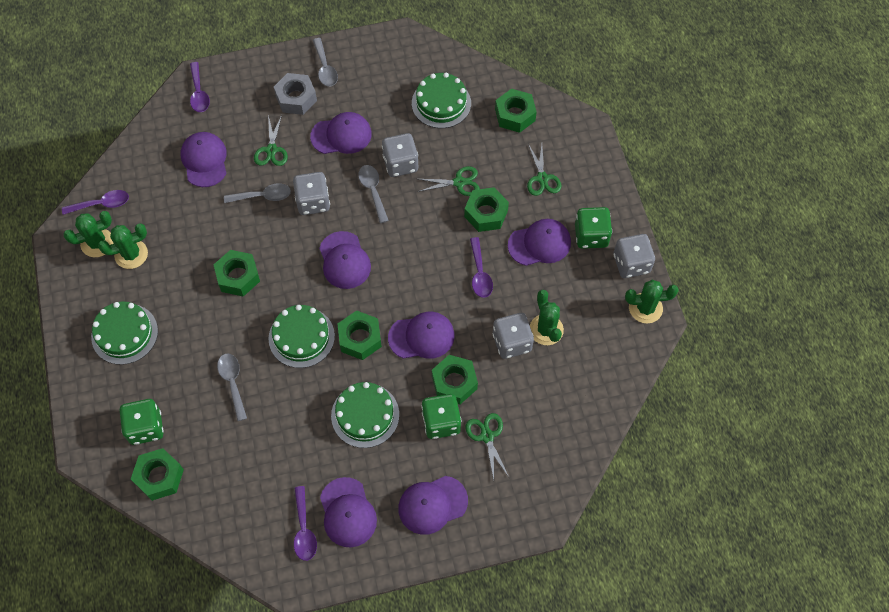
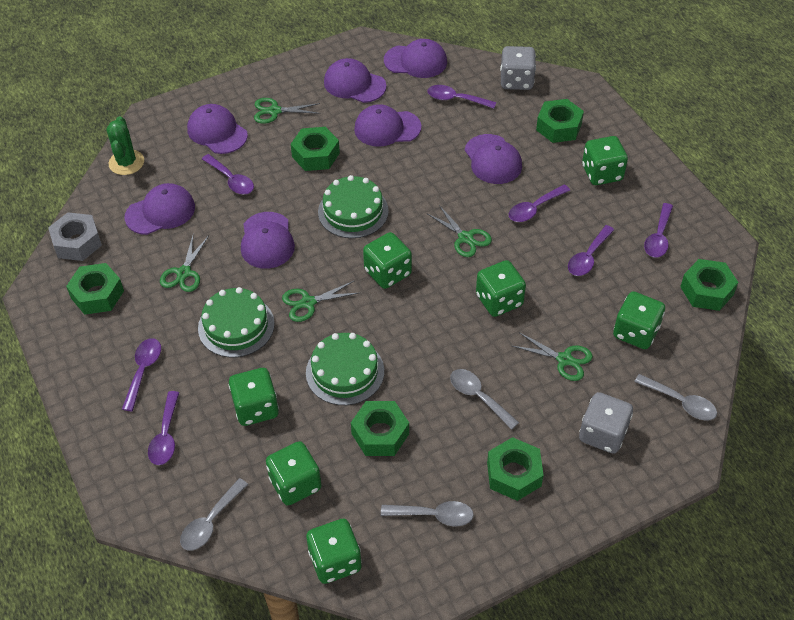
green cactus: [63,211,114,257] [98,223,148,269] [530,290,564,345] [625,280,679,324] = 4 -> [107,116,144,175] = 1
green cake: [91,302,158,365] [268,305,335,368] [331,382,399,448] [412,73,471,128] = 4 -> [198,287,274,357] [306,333,384,405] [318,175,389,238] = 3
green dice: [119,399,164,445] [421,394,461,439] [575,207,612,249] = 3 -> [229,368,279,426] [266,441,322,505] [306,519,362,584] [363,232,412,289] [476,260,526,317] [582,136,628,185] [613,292,665,349] = 7
green scissors: [254,115,288,166] [417,166,480,196] [465,413,509,480] [527,144,562,196] = 4 -> [160,236,209,292] [254,98,320,124] [282,281,359,322] [426,205,492,257] [512,332,593,381] = 5
grey dice: [293,172,330,215] [382,133,418,177] [493,313,534,359] [614,234,655,278] = 4 -> [500,46,536,90] [579,392,633,454] = 2
purple spoon: [62,190,129,215] [190,62,210,112] [294,486,317,561] [470,237,493,298] = 4 -> [122,338,161,411] [148,391,179,465] [202,154,254,195] [428,85,496,109] [509,185,570,222] [568,225,614,276] [644,203,673,258] = 7

